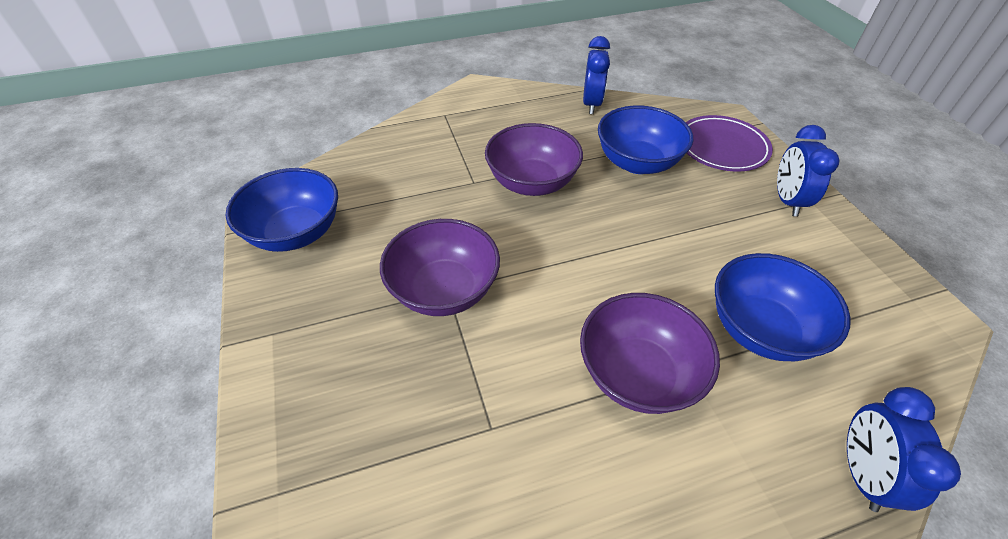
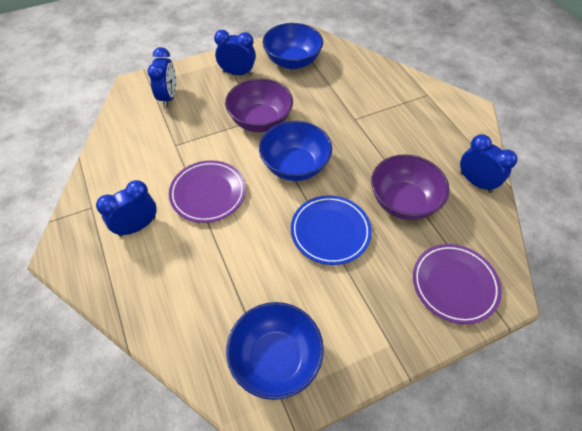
blue clock: [583,36,610,114] [777,125,839,217] [847,387,961,512] = 3 -> [96,180,157,237] [147,47,176,108] [214,30,256,76] [460,134,518,193] = 4
blue plate: none = 0 -> [291,195,372,265] = 1
purple bowl: [380,219,500,316] [485,123,583,196] [580,293,720,414] = 3 -> [225,78,293,132] [371,154,450,220] = 2
purple plate: [686,115,773,172] = 1 -> [169,160,246,223] [413,244,502,324] = 2

